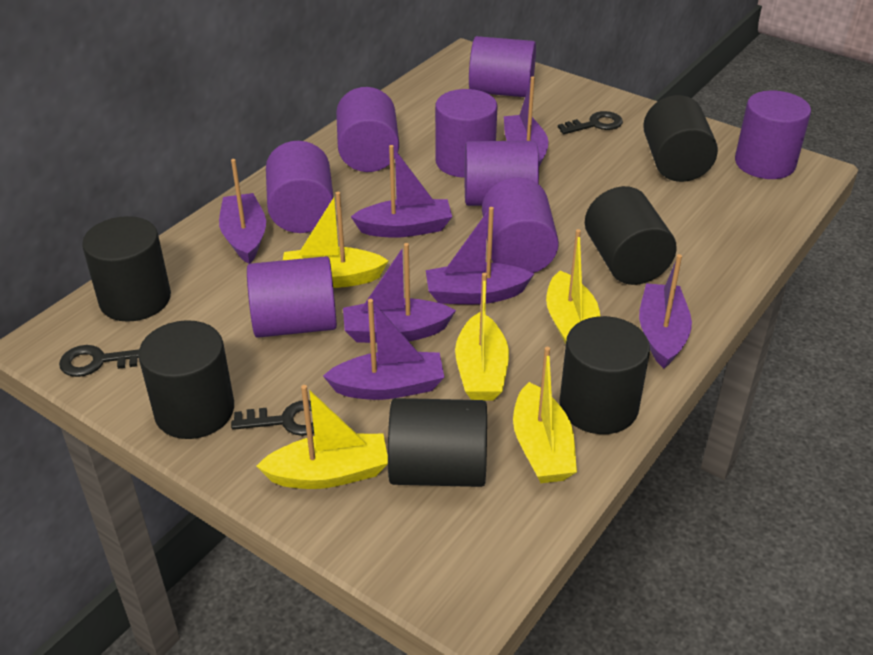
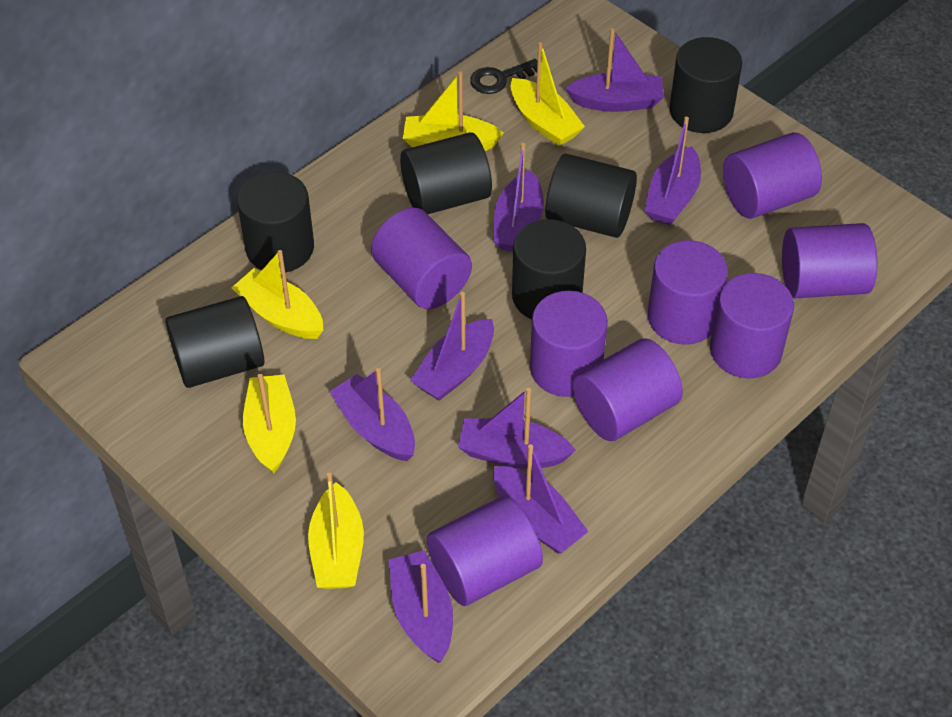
black key: [59,345,139,377] [231,400,314,436] [558,111,623,134] = 3 -> [470,59,537,94] = 1
purple boat: [219,159,266,264] [323,299,445,400] [343,243,456,343] [351,145,452,238] [426,207,534,304] [504,77,548,166] [639,254,692,369] = 7 -> [329,368,415,461] [388,550,453,663] [410,292,494,401] [458,388,576,469] [493,143,544,252] [493,444,589,553] [566,28,664,112] [645,117,701,225] = 8

